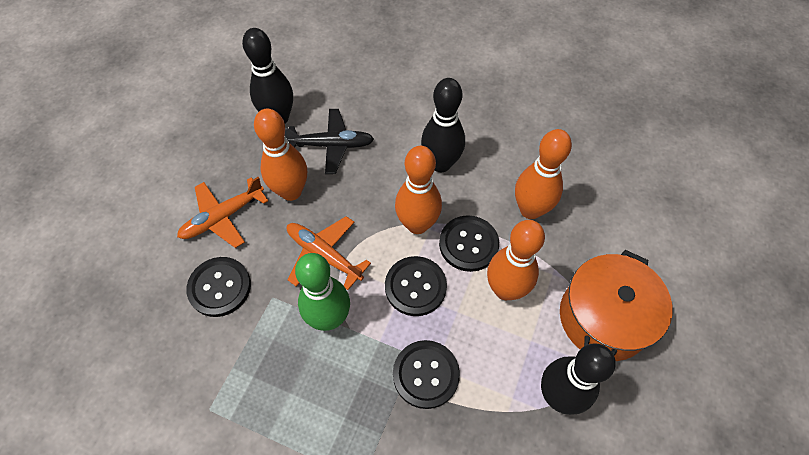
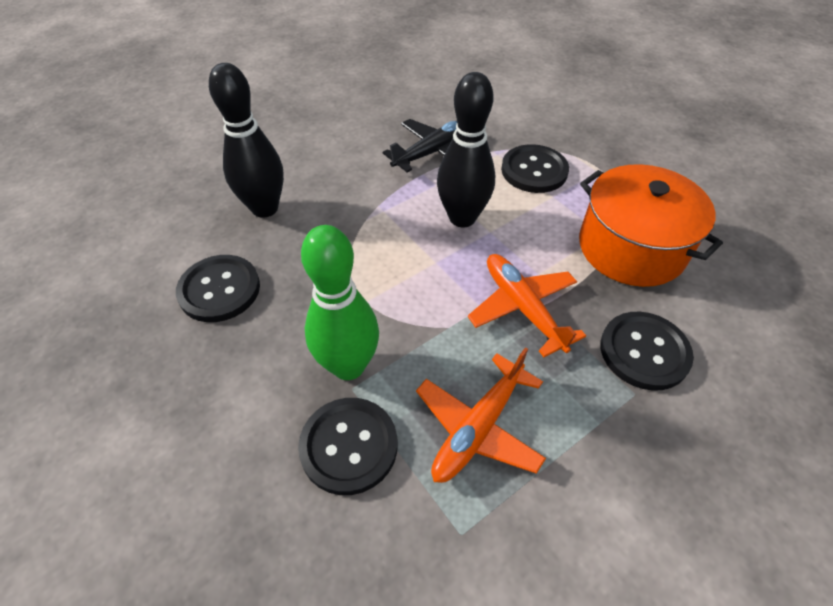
black bowling pin: [242,28,293,123] [421,78,465,172] [541,343,616,415] = 3 -> [209,63,284,218] [437,72,495,227] = 2
orange bowling pin: [254,109,307,201] [395,146,442,234] [487,220,545,300] [515,129,572,219] = 4 -> none = 0

